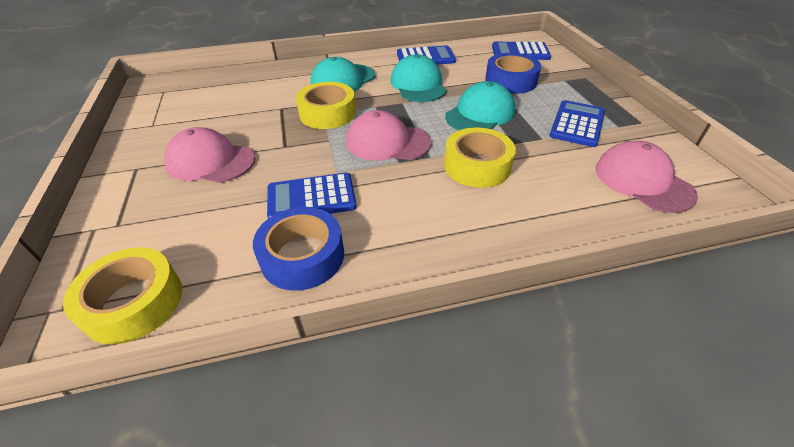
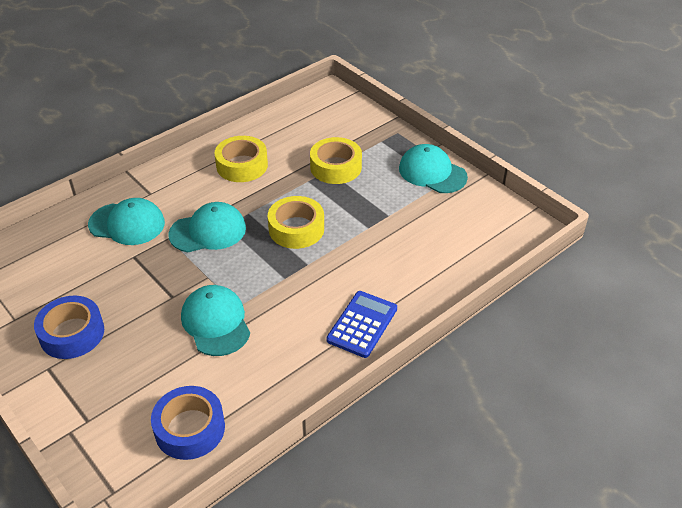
blue calculator: [267,173,357,218] [397,45,456,65] [492,42,551,60] [549,100,605,147] = 4 -> [326,291,397,358] = 1
pink cap: [164,127,255,183] [346,110,431,161] [596,141,698,213] = 3 -> none = 0
turquoise cap: [311,57,375,92] [391,54,447,102] [445,81,515,130] = 3 -> [88,198,165,245] [168,202,246,252] [181,285,250,356] [399,144,468,193] = 4

